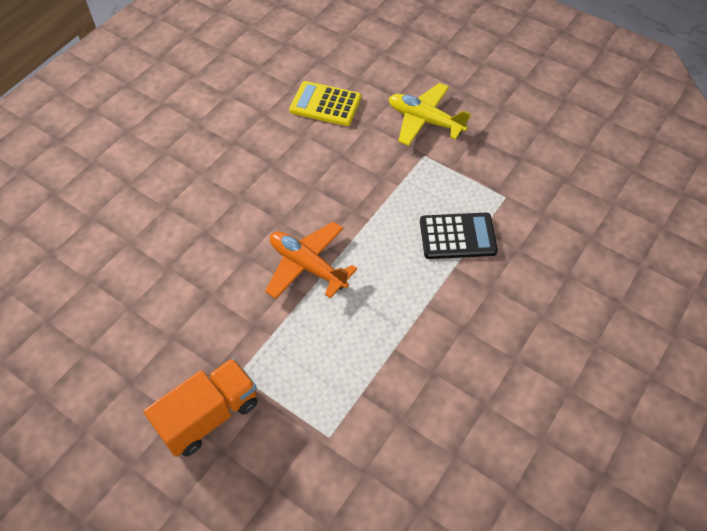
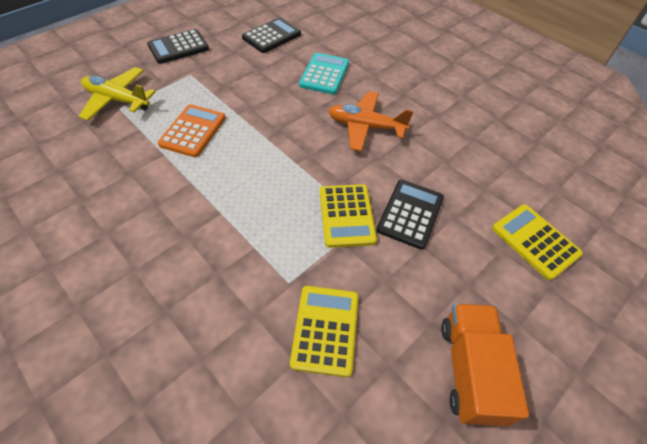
black calculator: [420,213,498,259] = 1 -> [147,29,209,64] [242,18,301,53] [377,180,444,250] = 3
orange calculator: none = 0 -> [158,104,226,157] = 1
turquoise calculator: none = 0 -> [299,53,349,95] = 1
yellow calculator: [289,81,361,126] = 1 -> [290,286,359,377] [320,184,377,248] [492,204,583,280] = 3

